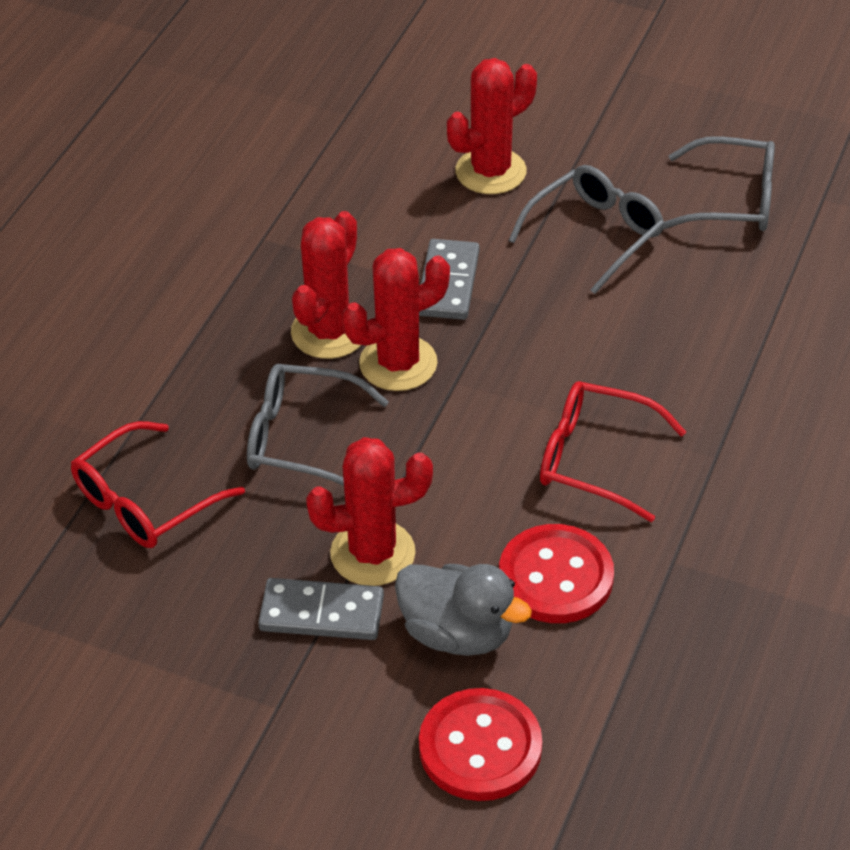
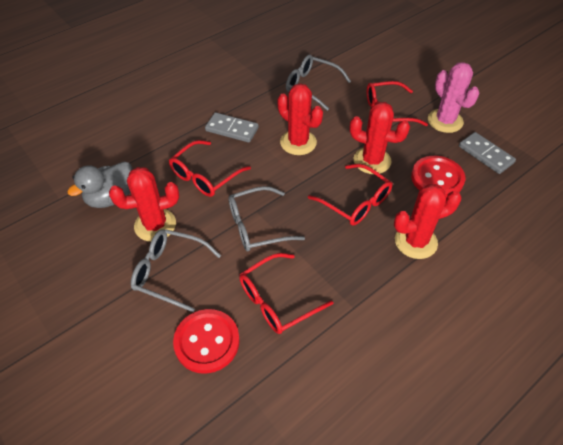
pink cactus: none = 0 -> [428,62,479,133] = 1
red glasses: [71,421,245,548] [540,381,686,522] = 2 -> [169,140,251,197] [239,253,333,334] [308,164,392,226] [367,81,428,126] = 4

